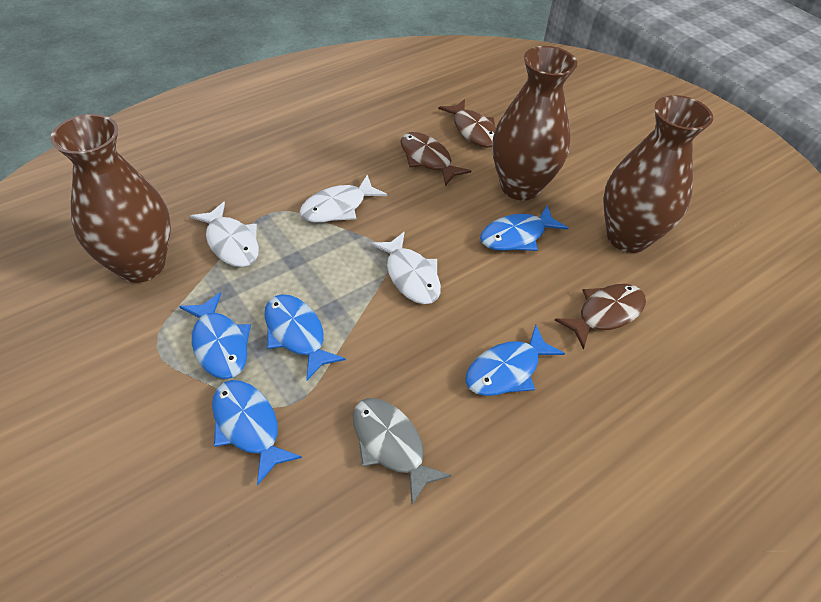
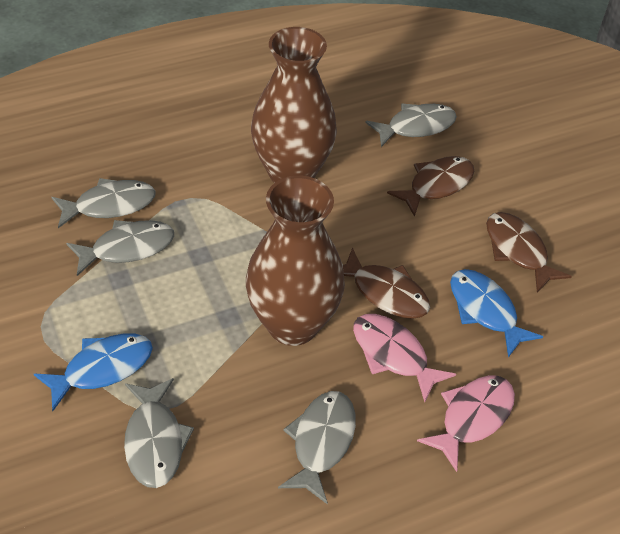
blue fish: [179,292,251,379] [212,380,302,486] [265,294,346,380] [466,325,565,396] [480,205,568,251] = 5 -> [34,333,153,411] [450,269,543,358] = 2
brown vase: [50,114,171,283] [492,46,577,201] [603,95,713,253] = 3 -> [246,176,345,346] [251,27,337,183] = 2
grey fish: [353,398,452,505] = 1 -> [52,178,156,228] [66,220,174,276] [124,378,194,488] [278,391,356,504] [365,104,457,147] = 5
pink fish: none = 0 -> [353,314,456,402] [417,375,515,472] = 2
white fish: [190,202,259,267] [299,175,387,223] [370,231,441,304] = 3 -> none = 0

